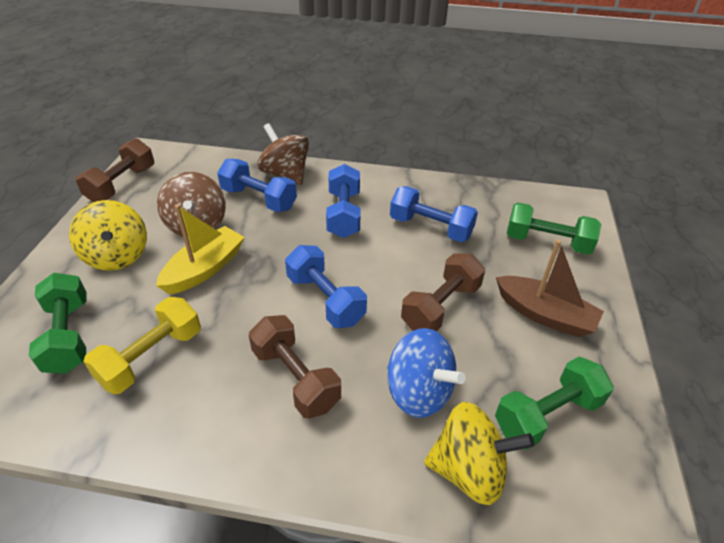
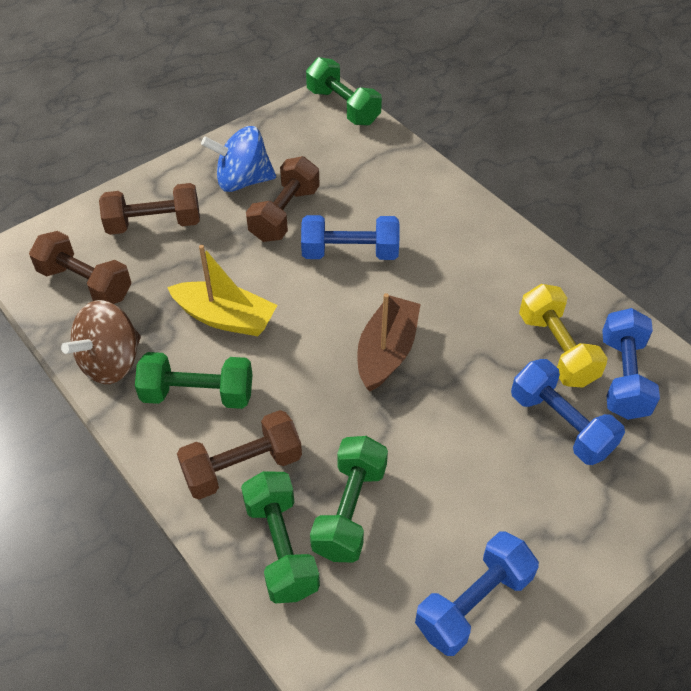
brown dumbbell: [76,138,154,202] [249,315,341,419] [401,253,485,332] = 3 -> [29,231,132,304] [99,183,200,235] [177,410,302,500] [246,156,320,242] = 4
brown spinning top: [157,172,226,237] [257,123,309,185] = 2 -> [61,300,141,384] = 1
green dumbbell: [29,273,87,374] [495,357,614,450] [507,203,601,255] = 3 -> [135,352,253,409] [241,471,320,604] [306,57,382,126] [310,436,388,563] = 4
yellow spinning top: [69,200,147,271] [424,402,534,505] = 2 -> none = 0

